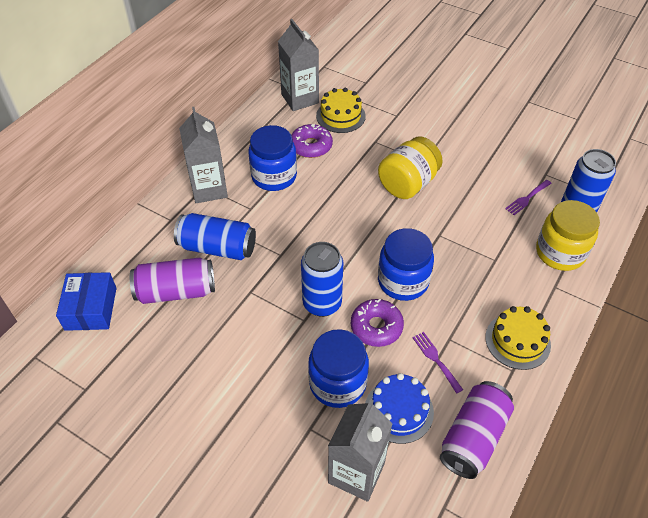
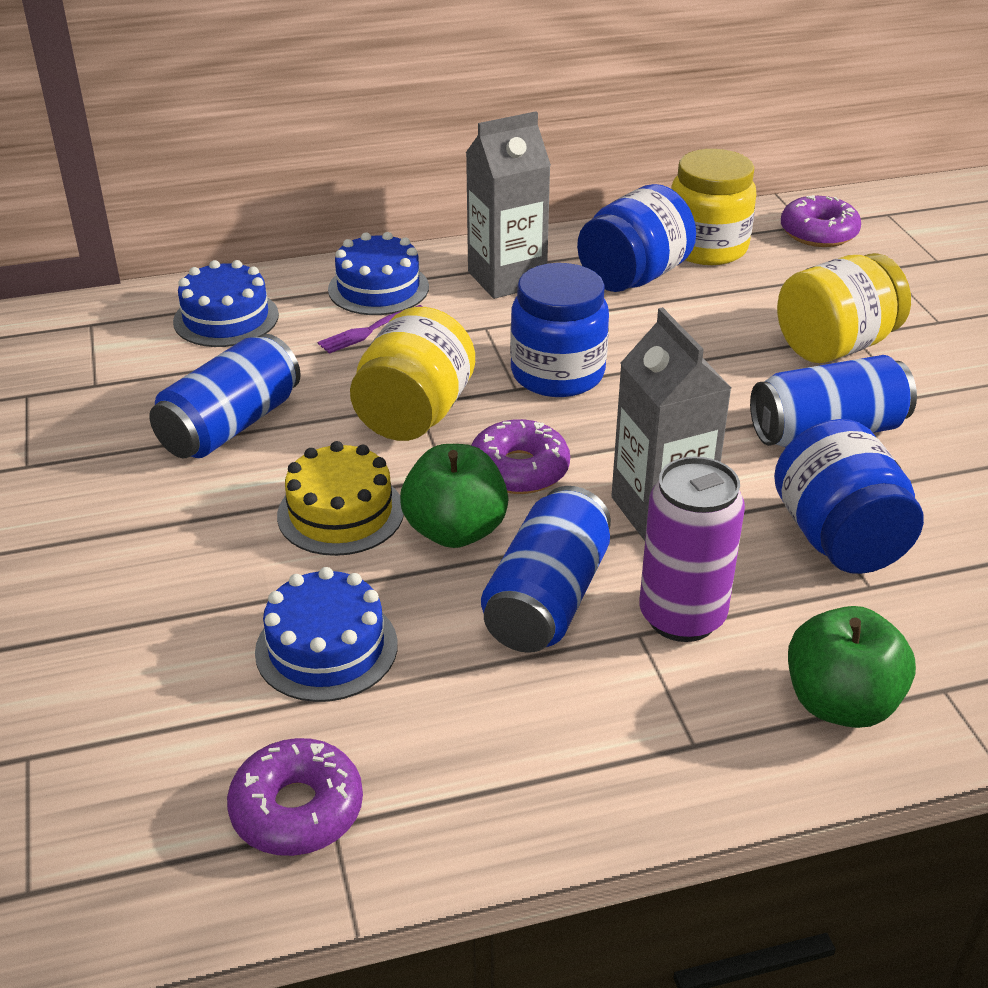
blue box: [56,272,116,331] = 1 -> none = 0
blue cake: [365,373,434,444] = 1 -> [173,260,279,347] [255,567,398,702] [328,232,429,315] = 3
green apple: none = 0 -> [400,444,509,548] [788,606,916,728] = 2
grey carton: [179,107,228,203] [278,19,319,111] [328,399,392,502] = 3 -> [466,111,551,299] [611,307,731,541] = 2
purple can: [130,258,215,304] [440,381,514,479] = 2 -> [639,456,745,642] = 1
purple donut: [292,124,333,158] [351,299,404,347] = 2 -> [227,738,363,856] [471,419,570,494] [781,195,861,247] = 3
purple fork: [412,332,463,394] [505,180,552,215] = 2 -> [317,305,423,354] = 1
yellow cake: [316,88,366,133] [485,306,551,370] = 2 -> [277,441,404,556] = 1
yellow jar: [378,137,443,199] [536,200,600,271] = 2 -> [350,307,475,441] [671,149,756,265] [777,253,911,363] = 3

